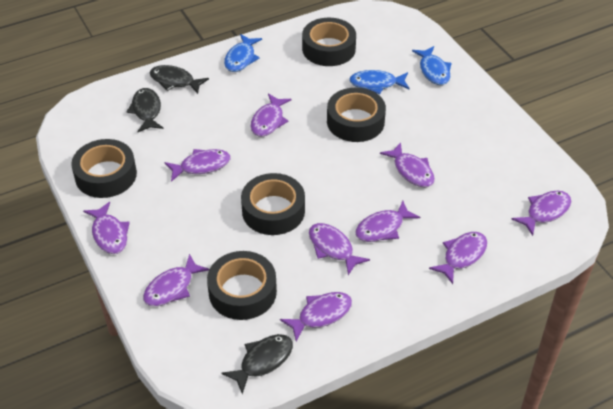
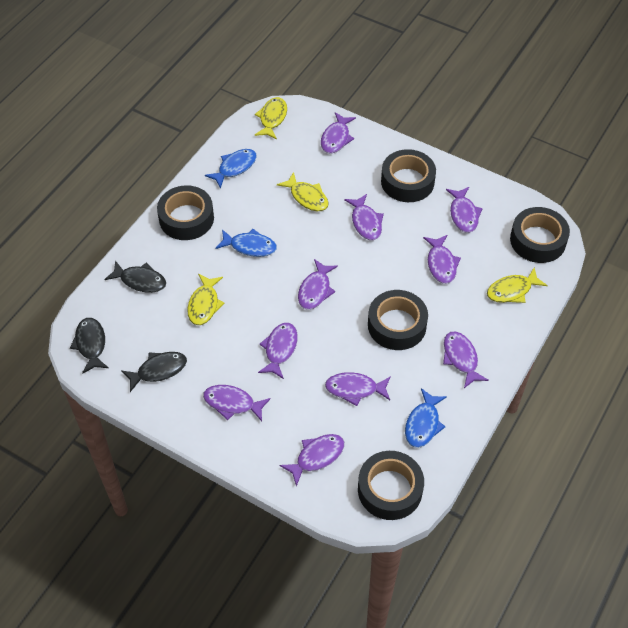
yellow fish: none = 0 -> [187,274,225,325] [255,97,287,140] [277,172,329,211] [487,268,548,303] = 4

